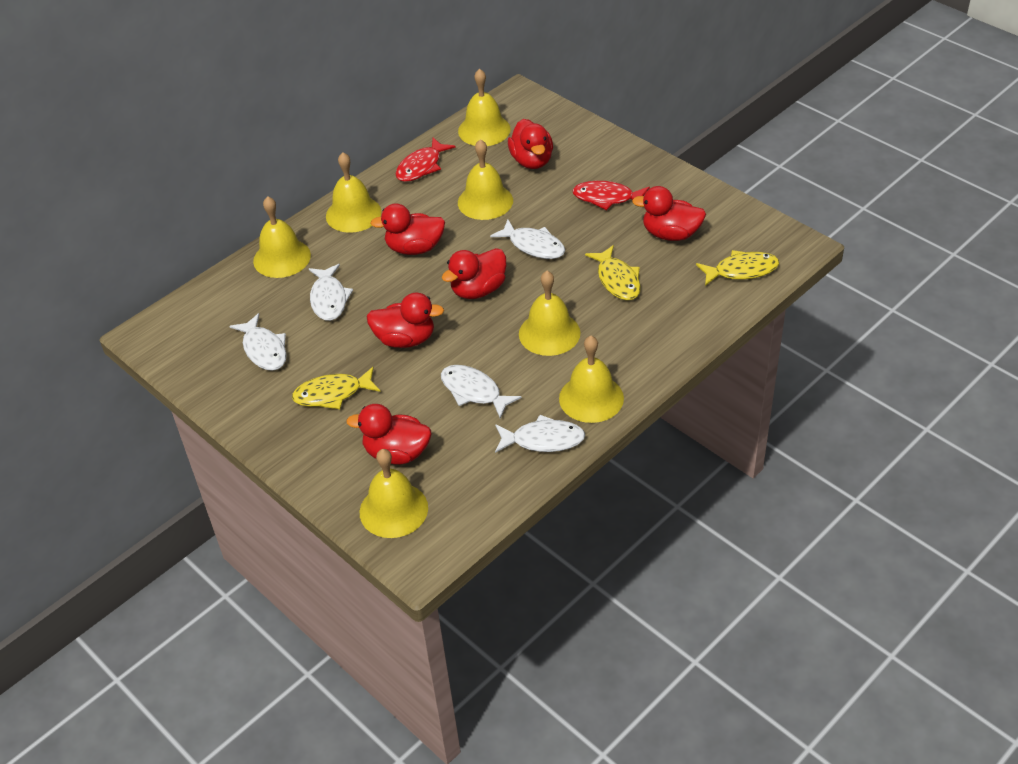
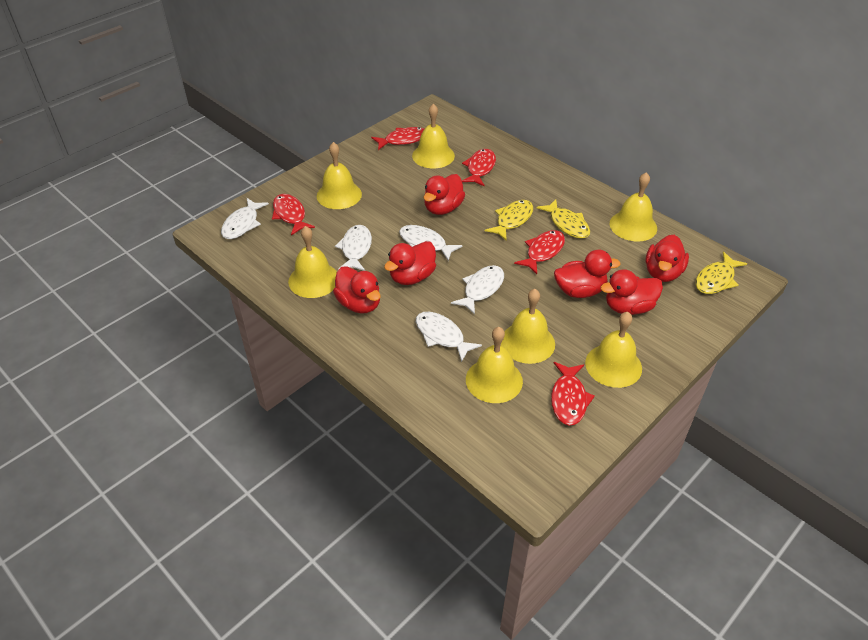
red fish: [396,137,456,182] [572,181,650,210] = 2 -> [272,194,315,235] [371,127,425,150] [462,149,496,186] [514,230,565,274] [551,362,595,425] = 5

